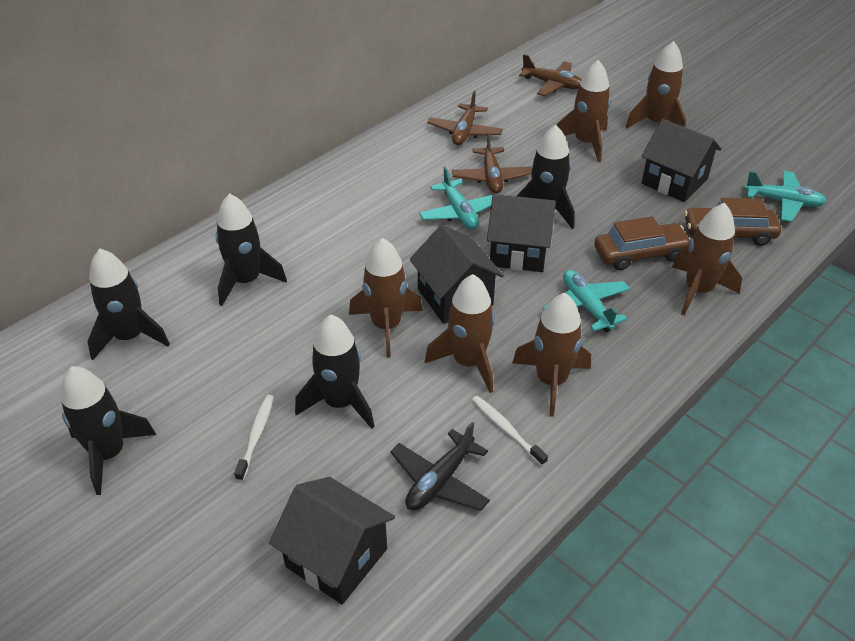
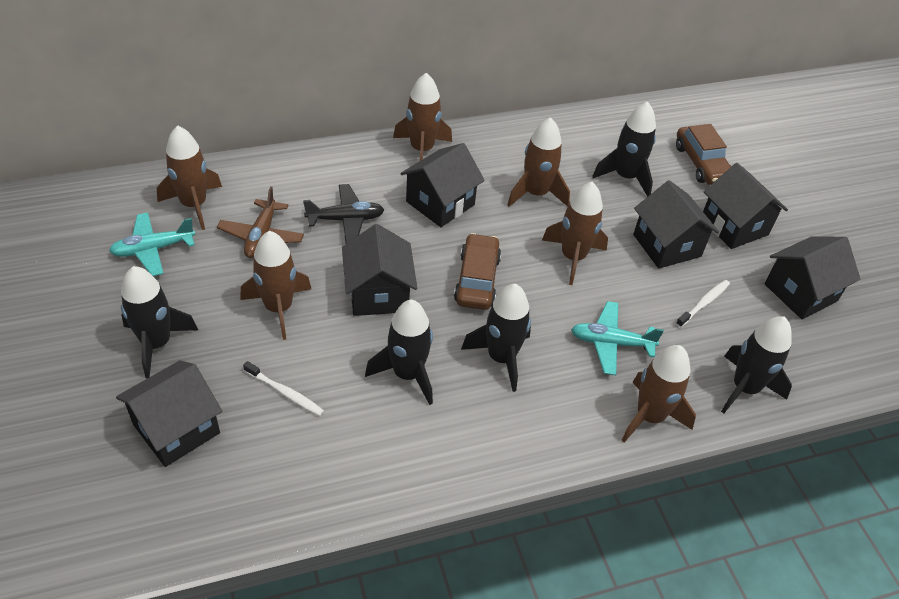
black house: [269,477,395,604] [410,224,504,324] [487,194,556,272] [641,119,721,202] = 4 -> [116,360,222,467] [342,224,417,316] [400,143,485,227] [633,180,719,269] [703,163,788,249] [765,236,861,319] = 6
brown plane: [427,91,503,145] [452,132,532,194] [519,54,582,96] = 3 -> [217,186,304,258] = 1
turquoise plane: [419,166,492,229] [542,270,630,332] [744,171,826,222] = 3 -> [109,212,195,276] [571,301,664,375] = 2

